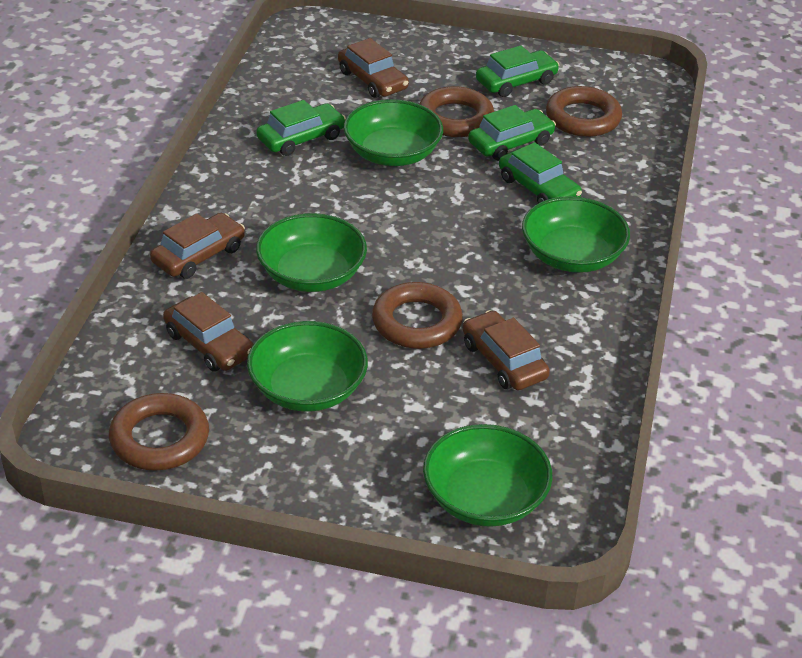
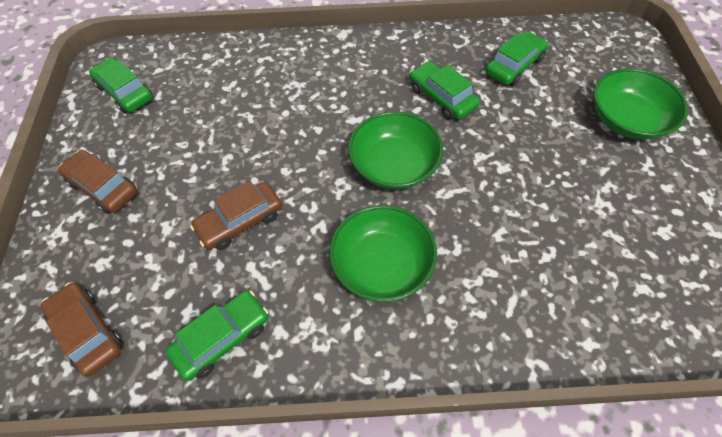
brown car: [150,213,245,279] [163,292,254,372] [338,38,409,98] [463,310,550,390] = 4 -> [41,282,123,377] [58,150,137,213] [190,181,282,250] = 3
brown ring: [109,393,209,470] [372,282,463,349] [419,86,494,137] [546,86,622,137] = 4 -> none = 0
green bowl: [247,321,368,412] [256,213,367,292] [343,99,443,166] [423,424,552,527] [522,196,630,273] = 5 -> [329,205,437,302] [348,111,443,189] [593,68,688,140] = 3

